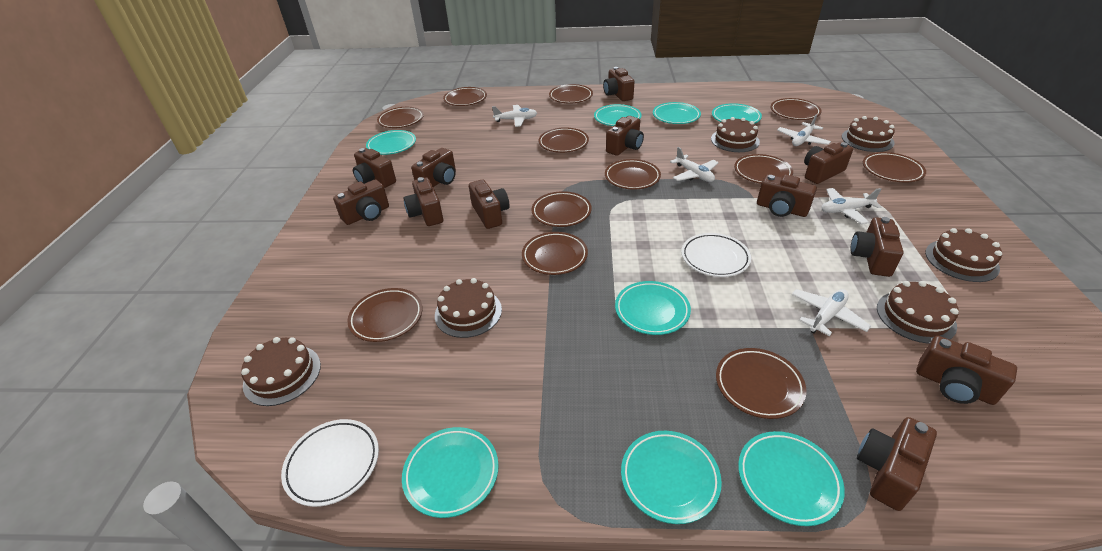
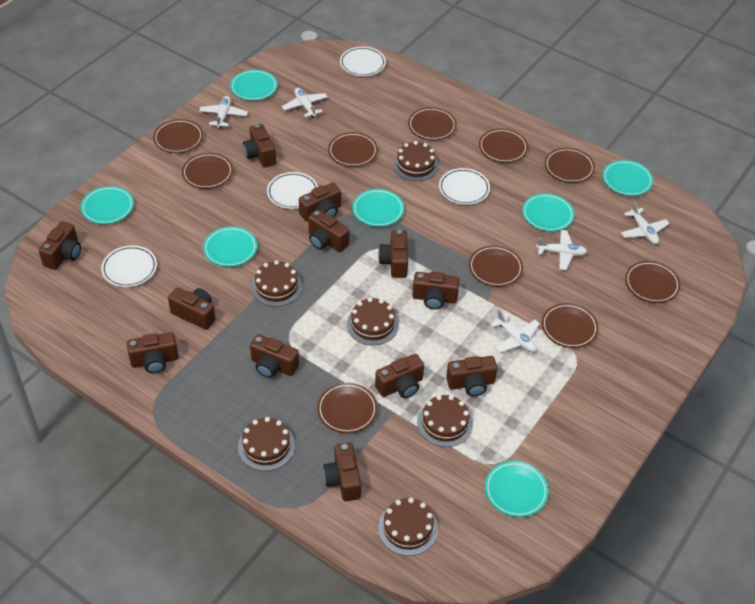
brown plate: [348,288,423,342] [377,107,424,128] [443,87,487,106] [522,232,588,275] [532,191,592,227] [539,127,589,153] [549,84,593,103] [605,159,661,190] [716,348,806,419] [734,154,793,184] [771,98,821,120] [863,152,926,182] = 12 -> [153,119,203,153] [182,153,233,189] [317,383,378,433] [328,132,378,167] [408,107,457,140] [469,245,523,287] [479,129,528,163] [542,303,599,348] [545,148,595,183] [625,261,680,303] = 10
turquoise plate: [366,130,416,155] [402,427,499,518] [594,104,642,126] [615,281,691,335] [621,431,722,524] [653,102,701,124] [712,103,762,124] [738,431,845,526] = 8 -> [80,186,134,224] [203,226,257,267] [230,70,278,101] [352,189,404,227] [485,461,549,517] [522,193,574,232] [602,160,653,196] = 7
white plate: [281,419,379,507] [681,233,751,277] = 2 -> [101,245,157,287] [267,172,318,209] [340,47,386,76] [439,168,490,205] = 4

